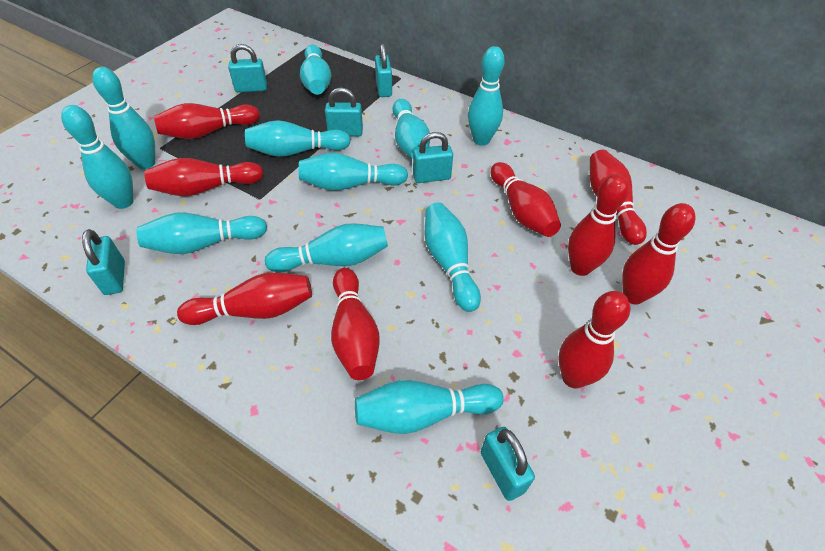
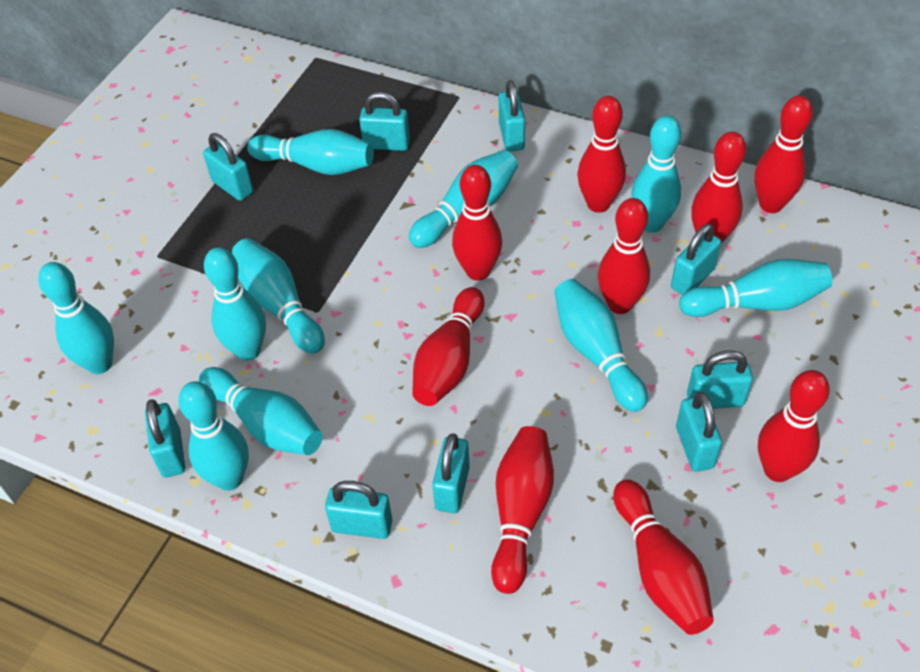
turquoise bowling pin: [61,105,133,209] [92,67,155,169] [137,213,267,254] [245,120,351,157] [265,223,388,272] [299,153,408,191] [300,45,331,95] [355,380,504,434] [393,99,430,159] [425,203,481,312] [468,46,505,146] = 11 -> [38,262,114,374] [178,381,249,491] [199,367,323,455] [204,247,266,361] [232,238,325,354] [247,129,374,175] [409,150,518,248] [554,279,648,412] [631,115,681,233] [679,259,832,317] = 10
turquoise padlock: [82,229,125,295] [228,44,267,92] [325,87,363,136] [375,43,392,97] [413,132,453,183] [481,427,535,501] = 6 -> [145,399,185,478] [203,133,253,201] [325,481,392,539] [359,92,410,151] [432,433,470,513] [499,80,525,152] [671,224,721,295] [676,392,722,472] [687,350,753,409] = 9

